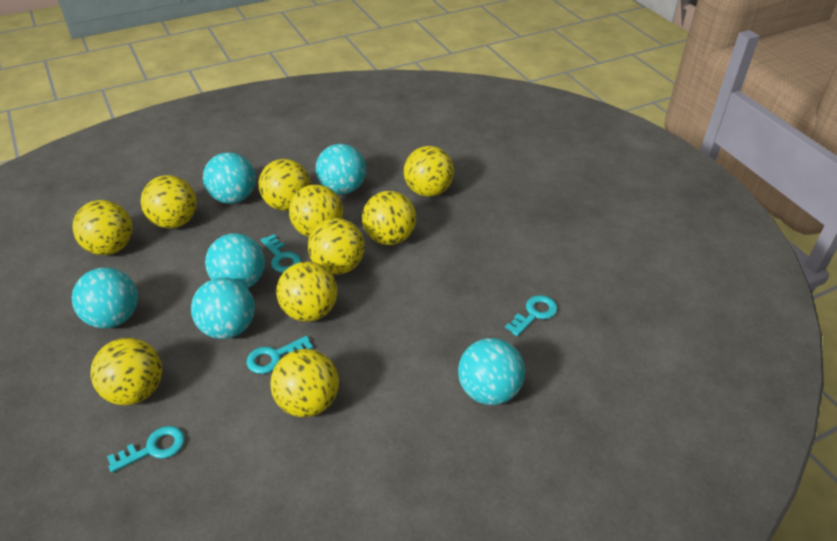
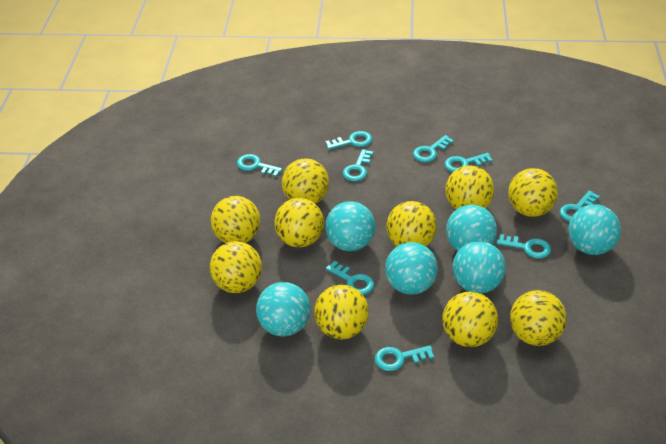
turquoise key: [107,426,185,473] [246,336,313,374] [261,234,301,273] [505,295,558,336] = 4 -> [237,154,282,177] [325,131,372,150] [326,261,374,295] [343,149,373,181] [375,345,434,371] [413,135,454,162] [444,153,493,172] [497,234,551,259] [560,191,600,222] = 9

